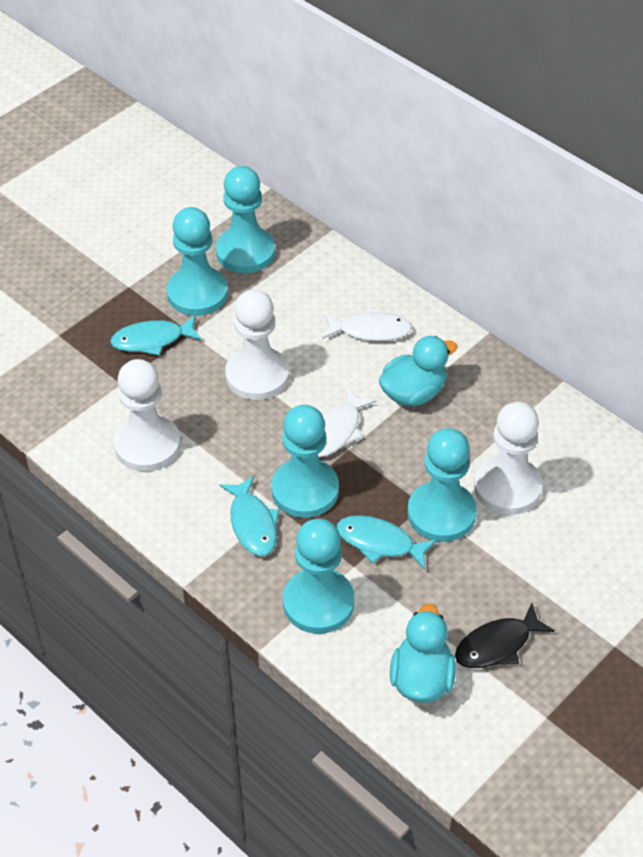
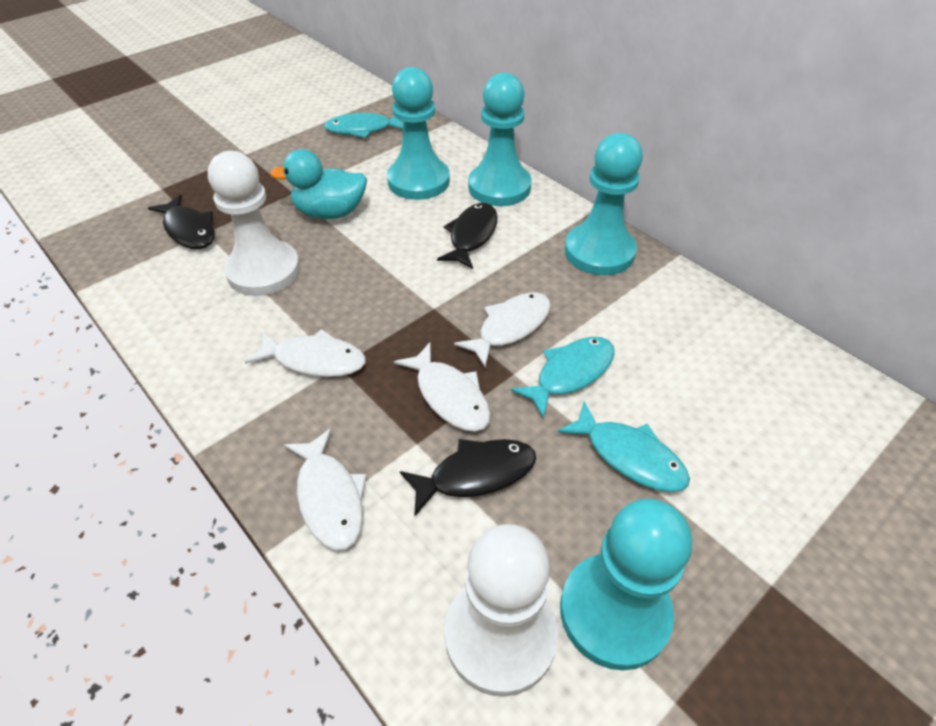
black fish: [455,603,555,668] = 1 -> [148,194,215,249] [400,439,536,516] [437,203,498,269] = 3
turquoise duck: [379,336,458,406] [390,604,456,702] = 2 -> [270,149,367,219] = 1
turquoise pawn: [167,207,228,316] [216,166,275,273] [271,405,339,518] [283,519,354,634] [407,428,477,542] = 5 -> [387,67,450,200] [468,72,532,206] [560,498,692,670] [565,133,643,275] = 4
white fish: [318,387,376,457] [323,307,412,341] = 2 -> [245,329,366,377] [284,428,367,551] [394,342,491,432] [454,292,551,367] = 4
white pawn: [114,359,181,472] [225,289,289,400] [474,402,542,515] = 3 -> [208,151,300,296] [444,524,558,697] = 2

